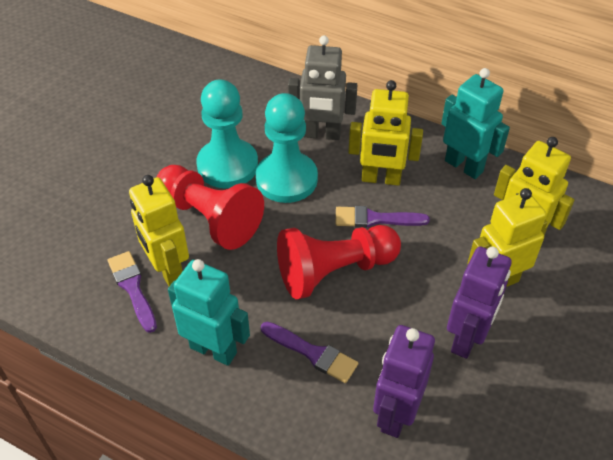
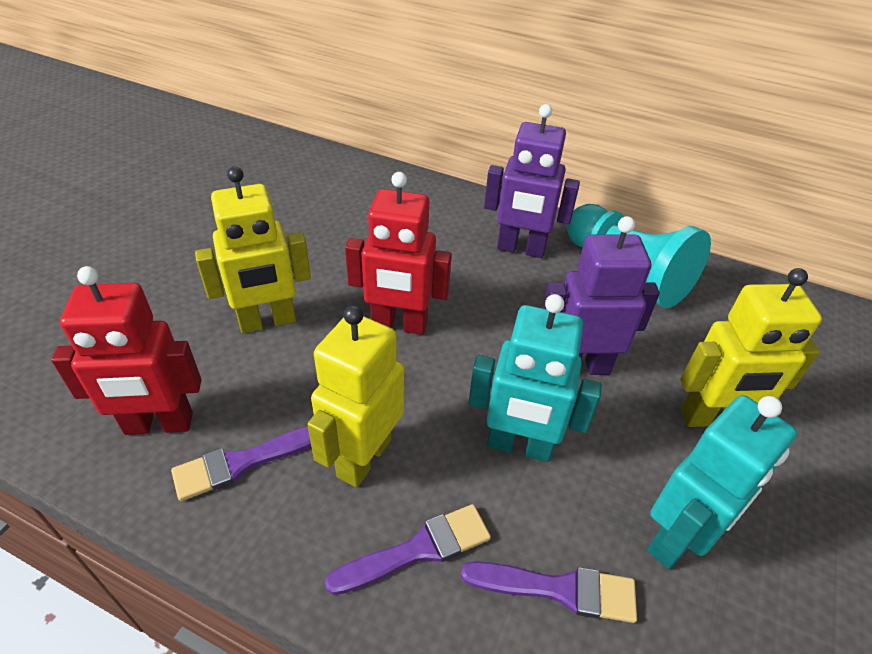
grey robot: [288,35,357,140] = 1 -> none = 0
red pawn: [157,165,264,250] [277,225,401,299] = 2 -> none = 0
red robot: none = 0 -> [51,266,202,435] [345,172,452,335] = 2
turquoise pawn: [196,80,258,188] [256,93,318,203] = 2 -> [567,204,711,308] = 1
yellow robot: [129,175,189,286] [348,80,423,186] [467,188,547,287] [494,137,574,235] = 4 -> [195,166,311,333] [307,305,404,487] [681,268,822,427] = 3

